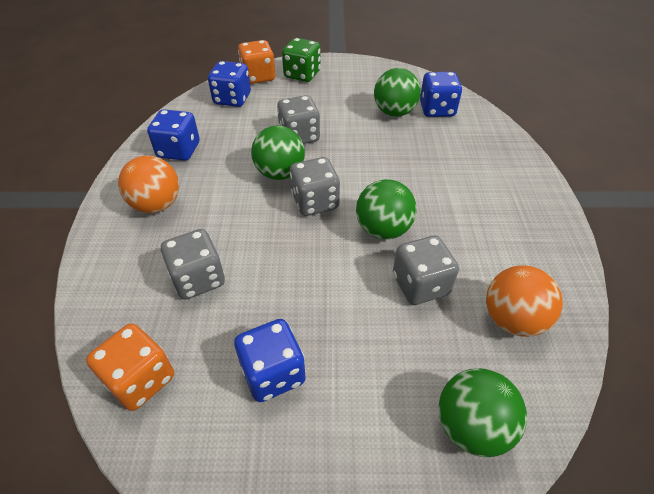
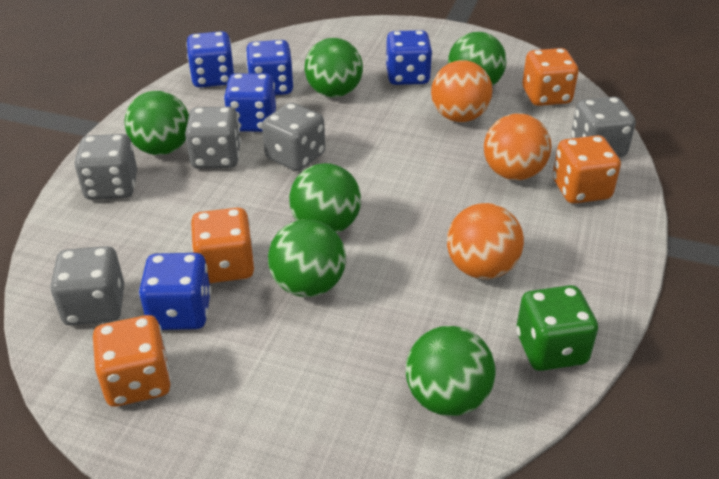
blue dice: [147,109,200,161] [208,61,251,107] [234,319,306,402] [420,72,462,117] = 4 -> [139,253,211,330] [186,31,235,88] [224,73,276,132] [246,40,294,95] [386,30,432,85] = 5
green ball: [251,125,305,180] [356,179,416,240] [374,68,421,117] [438,368,527,457] = 4 -> [125,91,189,155] [268,219,346,297] [289,163,361,233] [304,38,363,97] [406,326,495,416] [448,32,506,86] = 6
grey dice: [161,229,225,300] [277,95,320,144] [290,157,340,216] [393,236,459,305] = 4 -> [50,246,125,325] [74,134,137,200] [185,106,241,169] [262,103,325,171] [571,97,636,157] = 5
orange ball: [118,155,179,213] [486,265,563,337] = 2 -> [431,60,493,122] [447,203,524,279] [484,113,551,180] = 3
orange dice: [86,323,174,411] [238,40,275,84] = 2 -> [93,315,171,407] [191,208,255,283] [522,48,578,106] [553,135,621,204] = 4

